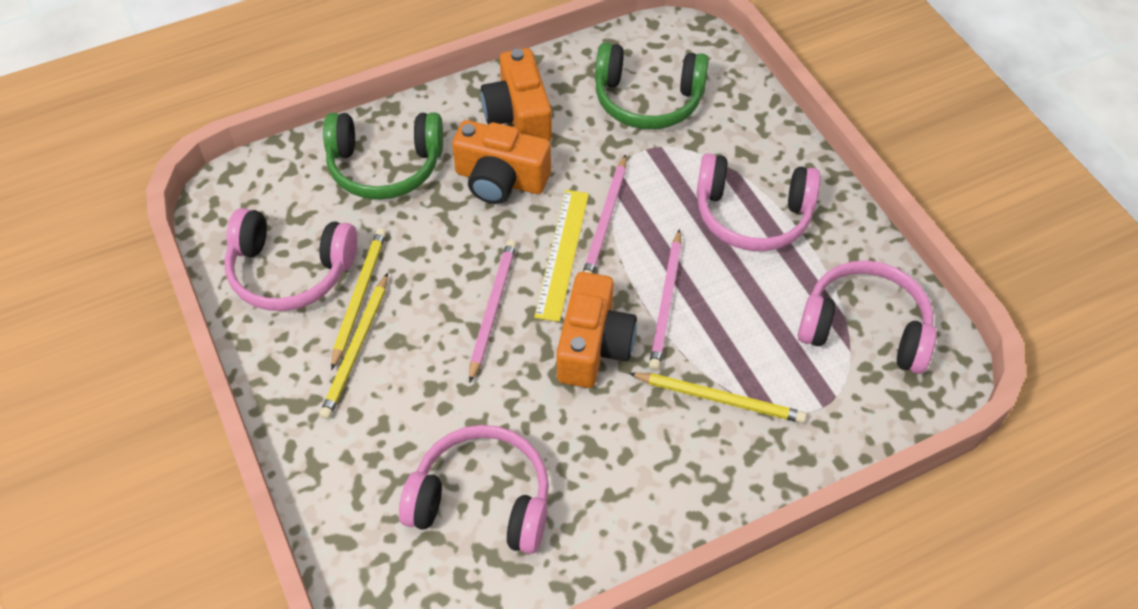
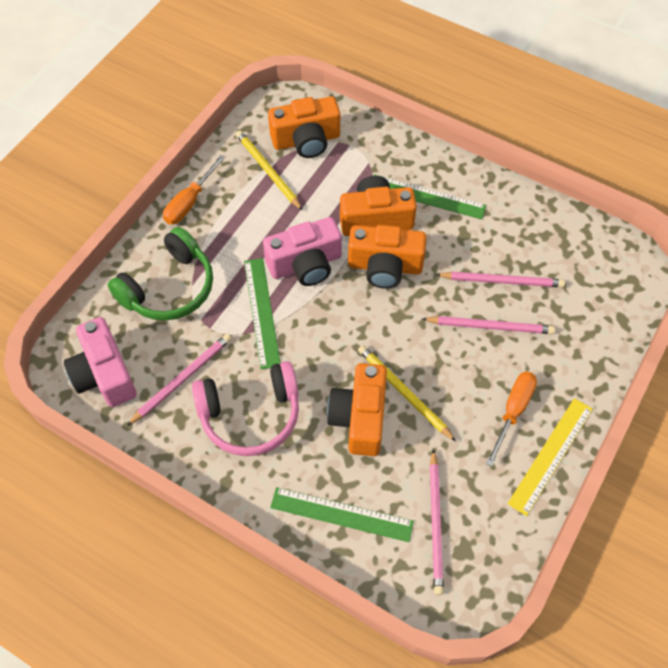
green headphones: [323,112,443,200] [595,42,709,129] = 2 -> [108,227,213,321] = 1
green ruler: none = 0 -> [244,258,281,370] [270,487,414,542] [374,174,486,219] = 3
orange camera: [452,120,551,204] [481,48,552,142] [556,272,637,388] = 3 -> [268,96,340,158] [327,363,387,456] [340,176,417,236] [348,225,427,289] = 4
orange screwdriver: none = 0 -> [163,155,225,224] [486,372,537,467] = 2
pink camera: none = 0 -> [64,317,137,407] [263,217,342,286] = 2
pink headphones: [224,208,357,311] [399,425,549,554] [697,153,821,251] [798,260,937,374] = 4 -> [192,361,299,456] = 1
pink pencil: [469,240,517,383] [583,154,626,274] [649,229,682,370] = 3 -> [127,334,231,426] [423,316,555,334] [430,449,444,595] [435,271,565,288] = 4
yellow pencil: [320,273,388,419] [331,228,386,370] [629,373,807,423] = 3 -> [236,130,303,211] [358,345,456,442] = 2

